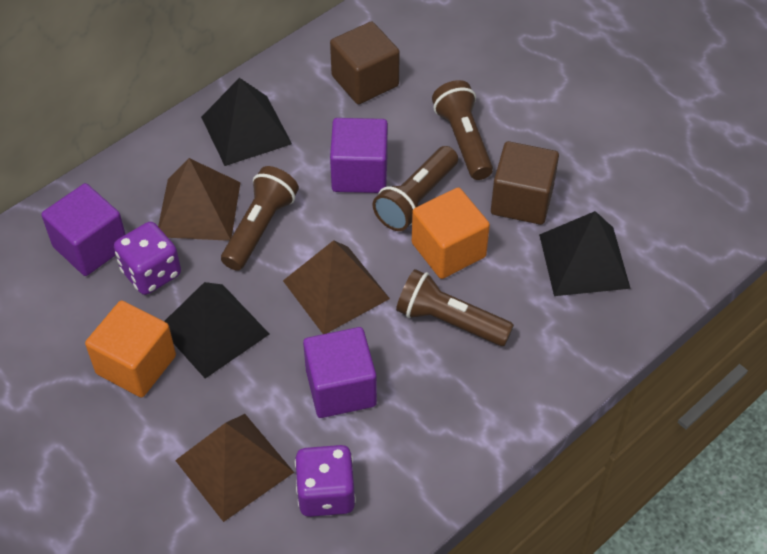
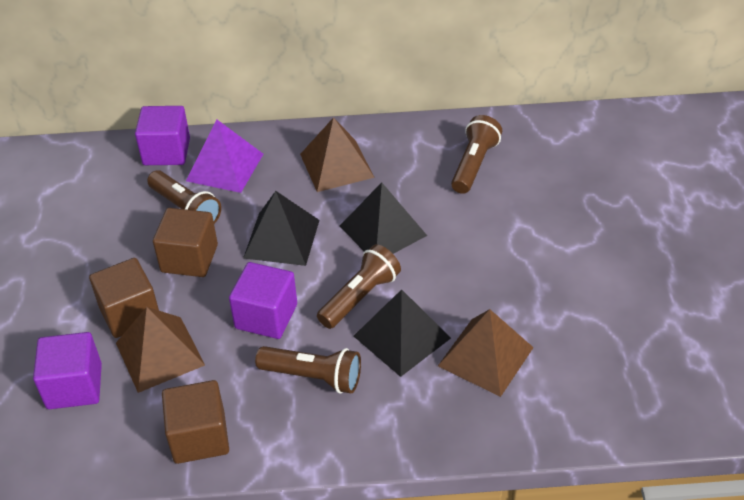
brown cube: [330,21,400,104] [491,141,559,225] = 2 -> [89,258,159,338] [153,208,218,277] [162,380,229,464] = 3
orange cube: [85,301,176,398] [412,187,490,279] = 2 -> none = 0
purple dice: [114,222,181,295] [295,445,356,517] = 2 -> none = 0
purple pyramid: none = 0 -> [186,120,263,193] = 1

